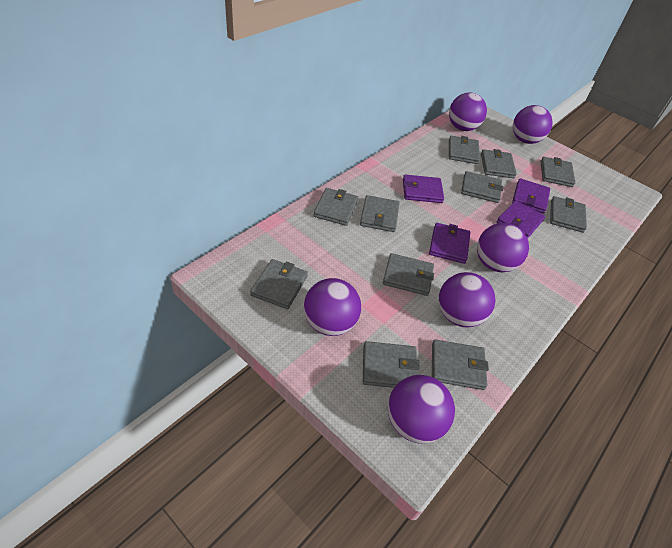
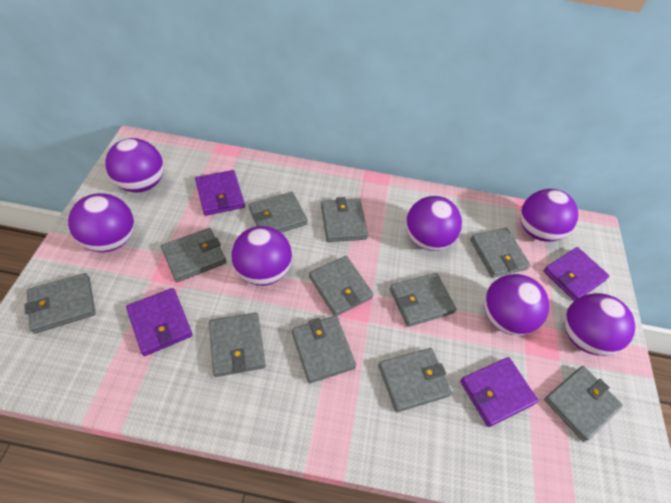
purple ball: [304,278,361,336] [388,375,455,444] [439,272,496,327] [449,93,487,131] [477,223,529,272] [513,105,553,144] = 6 -> [68,193,134,252] [105,138,164,192] [232,226,292,286] [406,196,462,251] [484,274,549,335] [520,189,578,242] [564,293,635,356] = 7

